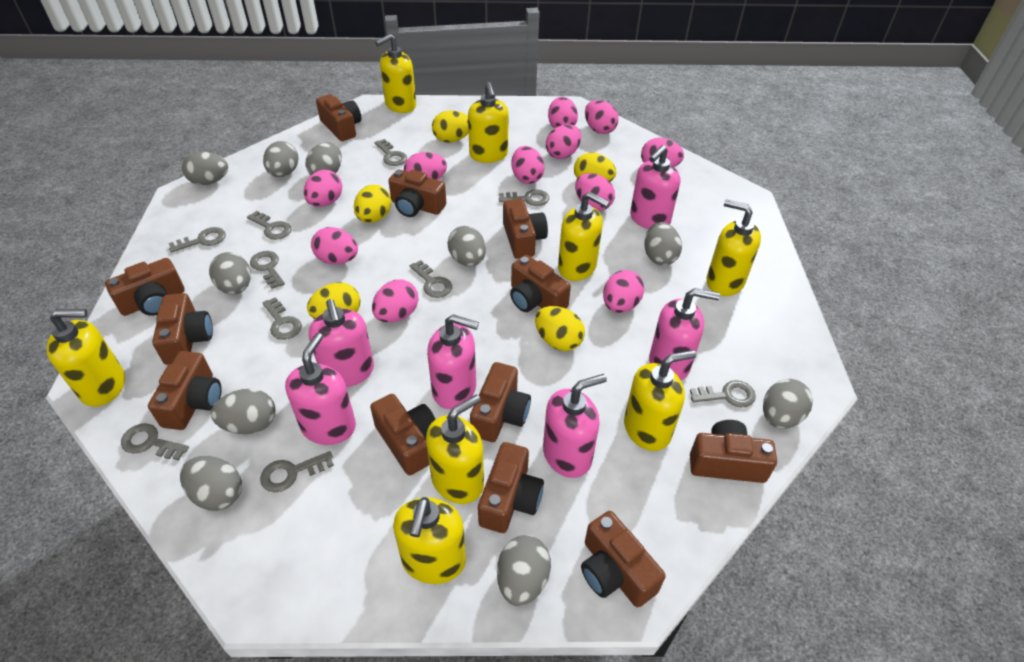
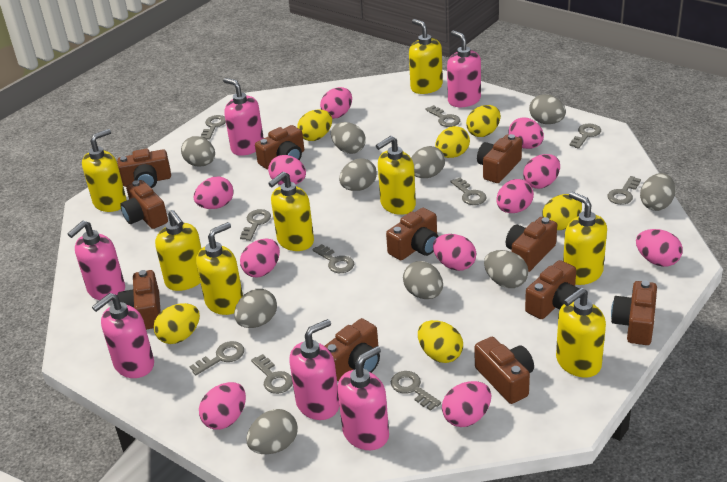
brown camera: [105,258,185,316] [148,351,222,430] [152,293,213,365] [316,94,361,141] [370,394,436,475] [389,170,446,217] [470,362,531,442] [478,442,544,533] [503,199,548,259] [510,255,571,312] [581,511,666,607] [690,420,777,483] = 12 -> [117,149,171,188] [118,270,161,330] [120,180,168,229] [255,125,304,169] [325,318,380,381] [386,208,439,260] [475,337,534,404] [477,134,522,183] [506,217,557,273] [525,260,580,319] [611,281,657,345] = 11
yellow egg: [307,283,360,319] [354,185,391,223] [432,111,469,143] [535,306,585,351] [574,153,616,182] = 5 -> [154,303,200,344] [297,110,332,141] [418,320,463,363] [435,126,470,158] [466,105,501,137] [542,194,582,230] = 6

